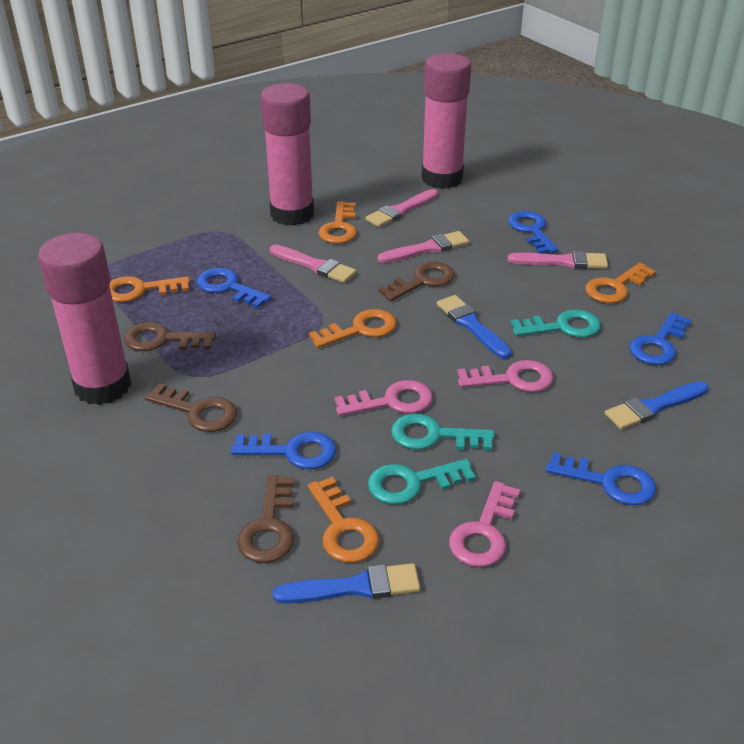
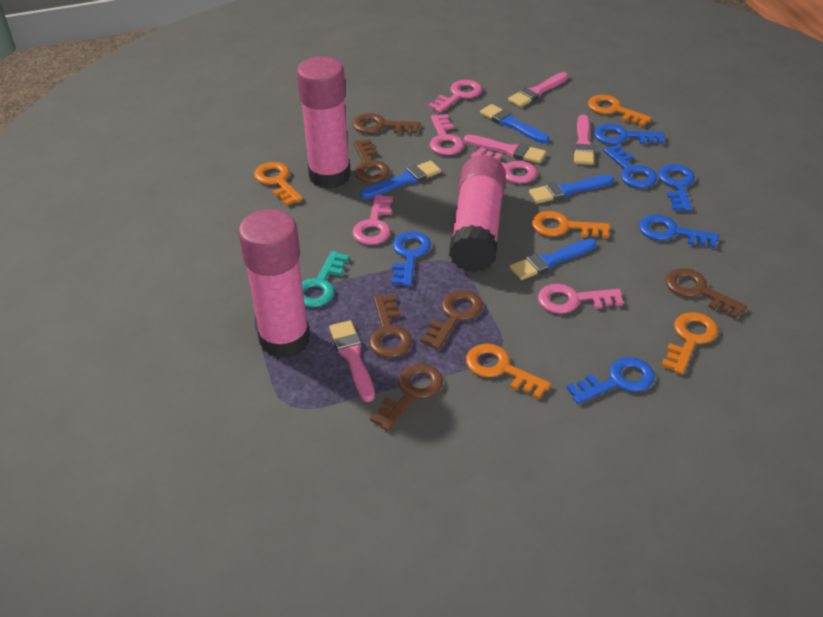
blue brush: [273,563,420,604] [437,295,512,359] [605,381,708,430] = 3 -> [360,161,441,199] [480,104,549,144] [510,239,596,280] [529,175,614,203] = 4
blue key: [197,268,272,308] [231,432,336,469] [508,211,558,254] [546,452,656,505] [630,312,692,365] = 5 -> [391,231,431,286] [566,357,655,404] [594,124,664,144] [603,144,657,188] [639,215,719,248] [658,164,695,211] = 6
brown key: [124,322,216,351] [145,383,237,432] [237,475,294,563] [378,262,455,301] = 4 -> [352,113,420,134] [353,139,390,183] [369,294,412,358] [370,364,443,431] [420,290,483,350] [666,268,747,319] = 6
pink key: [334,380,433,416] [449,481,520,567] [457,360,554,392] = 3 -> [352,195,393,245] [428,80,482,113] [430,114,464,155] [471,147,537,184] [538,284,623,314] = 5
turquoise key: [368,459,476,504] [391,413,495,451] [511,309,601,338] = 3 -> [302,251,349,307] = 1

